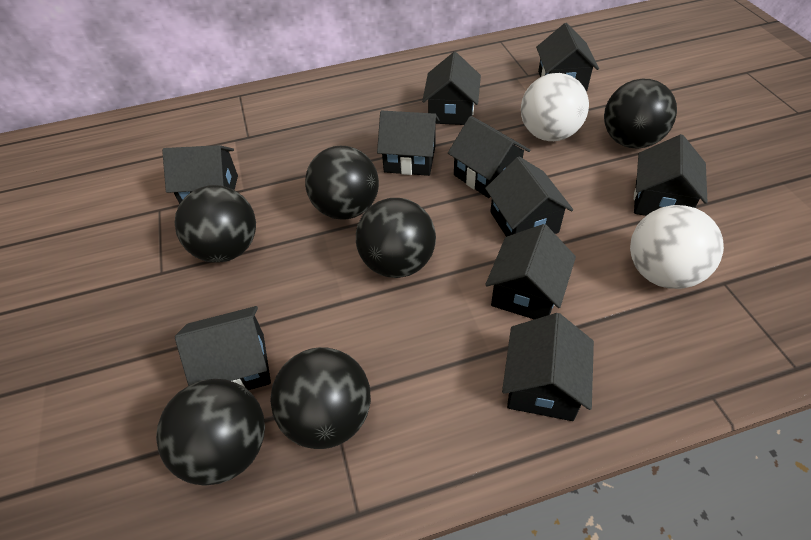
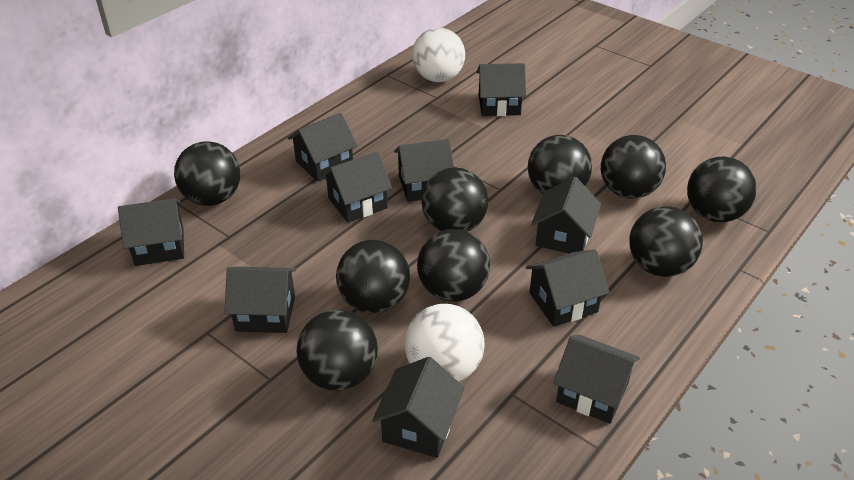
black ball: [156,379,265,486] [175,185,256,263] [270,347,371,449] [305,146,379,220] [356,198,436,278] [604,79,677,149] = 6 -> [174,141,240,206] [297,309,378,391] [336,240,410,313] [417,229,490,302] [422,168,488,232] [528,135,592,194] [601,135,666,199] [629,206,703,277] [687,157,757,222] = 9

